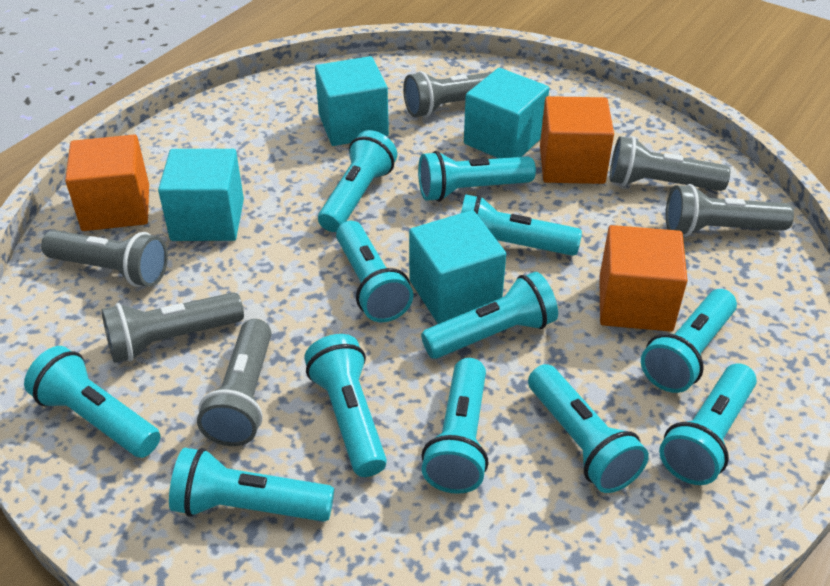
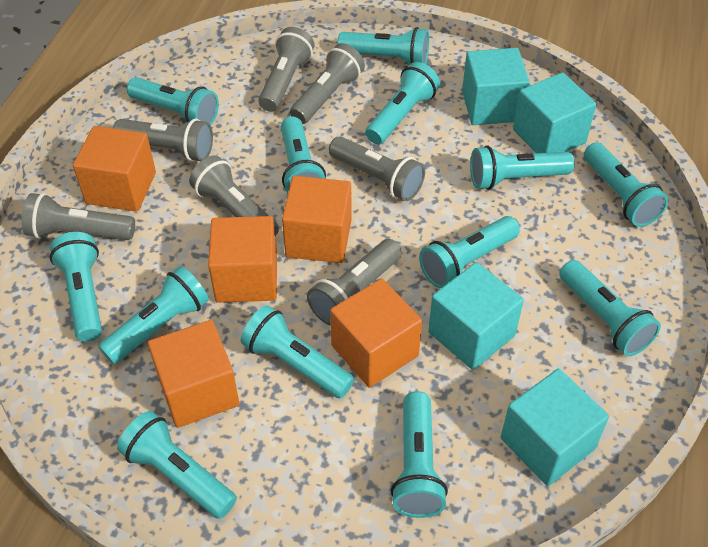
grey flashlight: [41,230,168,287] [102,292,244,363] [197,319,271,446] [403,71,492,117] [610,136,730,191] [666,184,794,237] = 6 -> [22,193,135,240] [113,119,213,162] [189,155,279,236] [258,27,314,112] [290,43,365,124] [307,239,401,326] [329,136,425,201] = 7
orange cube: [65,135,149,231] [540,96,614,184] [599,225,688,332] = 3 -> [73,126,156,212] [148,320,239,428] [208,216,277,303] [282,176,351,263] [330,279,422,387] = 5
turquoise flashlight: [24,346,160,458] [169,448,334,522] [304,334,387,477] [318,130,397,232] [336,221,413,322] [418,151,536,202] [421,272,558,359] [421,358,488,494] [461,194,582,256] [528,364,649,493] [641,289,737,393] [659,363,757,485] = 12 -> [50,232,102,342] [98,266,209,364] [117,411,237,519] [127,77,219,125] [241,305,354,398] [281,116,326,194] [337,27,429,64] [365,62,440,144] [391,391,448,518] [419,216,520,288] [470,146,575,190] [559,260,661,356] [584,142,668,227] = 13

